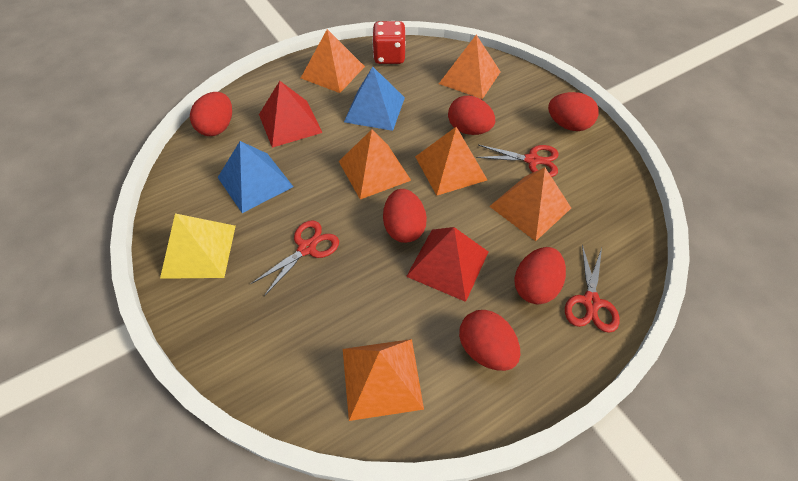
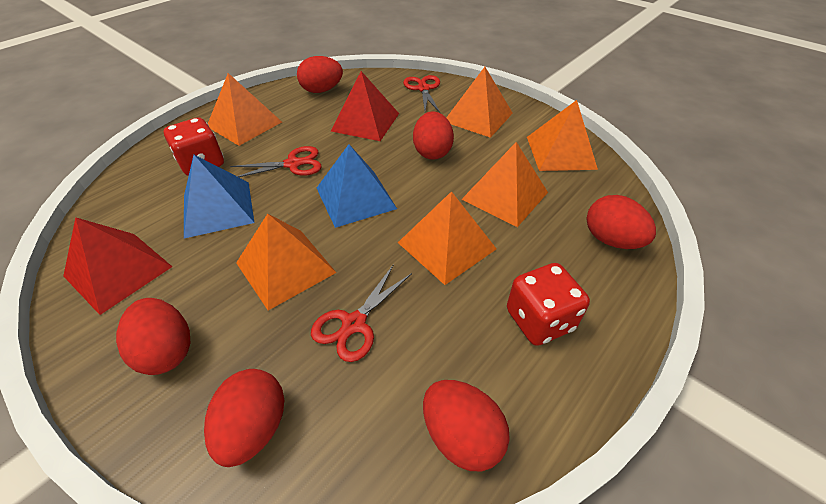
red dice: [372,21,406,64] = 1 -> [164,118,224,176] [507,263,590,346] = 2
yellow pyramid: [160,213,236,279] = 1 -> none = 0

